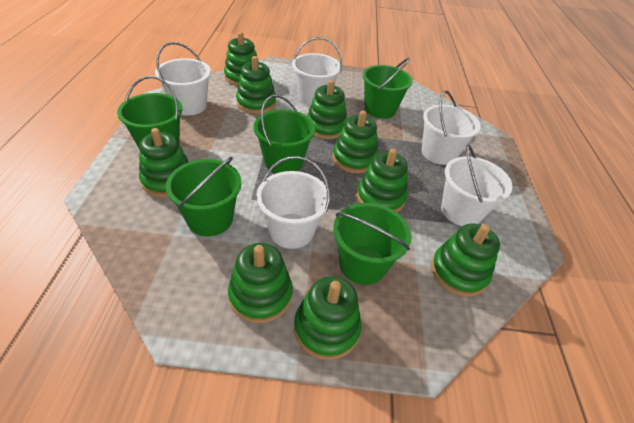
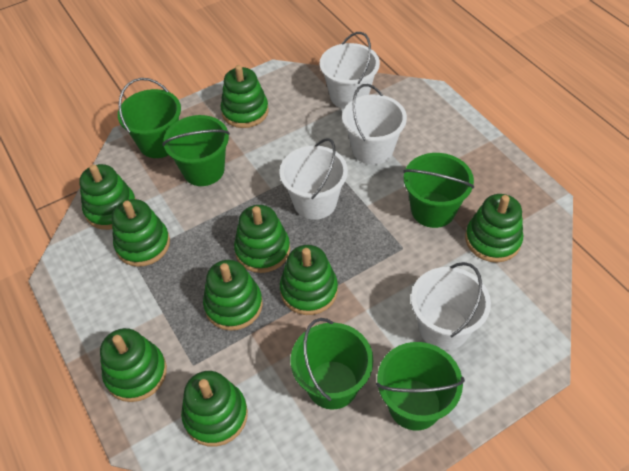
white bucket: [155,42,211,116] [256,156,330,249] [292,37,342,106] [422,90,481,165] [441,144,513,226] = 5 -> [280,138,348,220] [320,32,380,109] [342,84,407,165] [411,262,491,350] = 4

